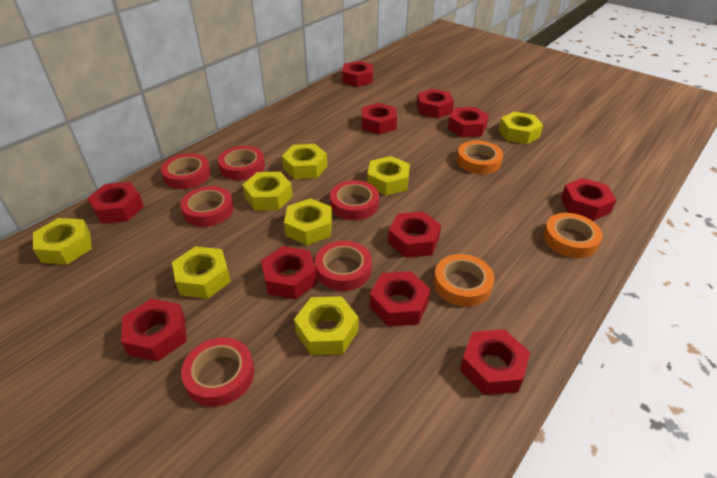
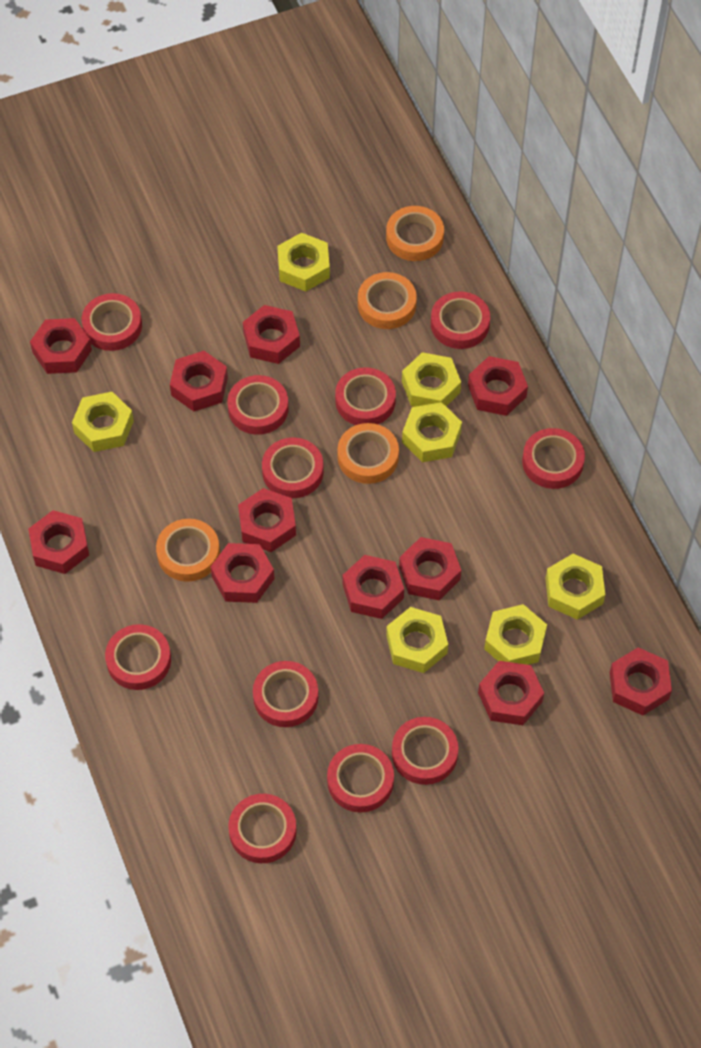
orange tape: [434,254,494,307] [457,140,503,174] [543,213,602,258] = 3 -> [156,519,220,582] [338,423,399,484] [358,272,417,329] [386,206,444,261] = 4
red tape: [161,153,211,189] [180,186,234,227] [181,337,254,407] [218,146,265,180] [315,241,372,291] [330,180,379,220] = 6 -> [82,293,142,351] [105,624,171,690] [228,375,288,435] [228,794,296,863] [253,661,318,727] [262,438,324,498] [327,744,394,812] [335,367,396,425] [392,717,458,785] [431,292,490,349] [522,428,585,489] = 11
yellow nut: [33,218,92,264] [172,246,231,299] [243,172,293,211] [282,144,327,179] [284,198,332,245] [294,296,358,355] [367,156,410,196] [499,112,543,144] = 8 -> [72,392,134,452] [277,233,330,291] [386,607,448,673] [402,352,461,407] [402,402,462,462] [484,604,547,665] [545,554,605,620] = 7

